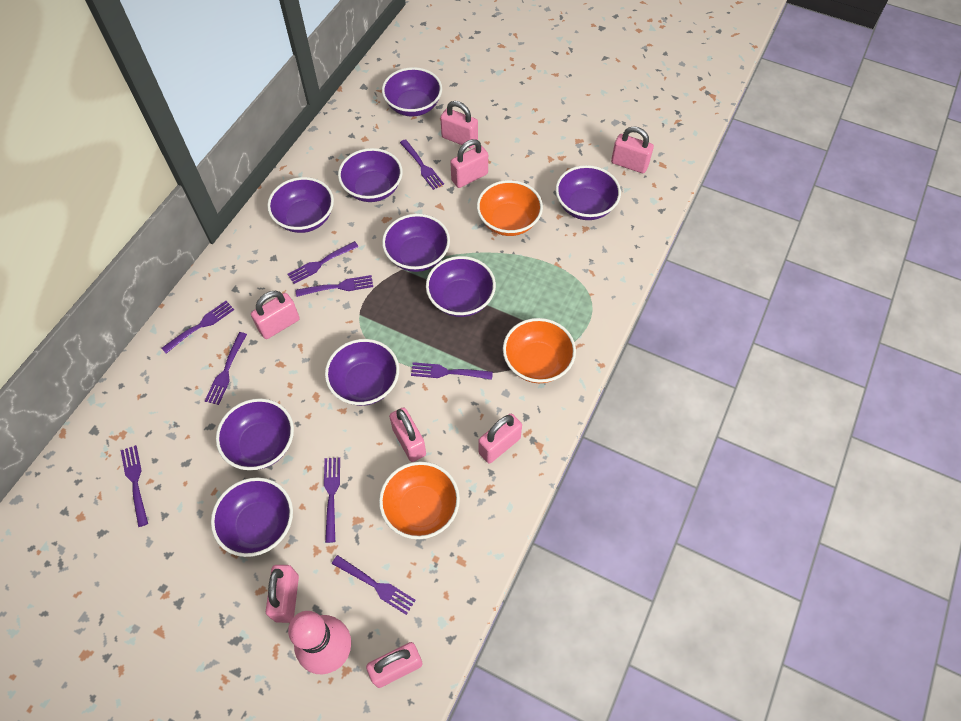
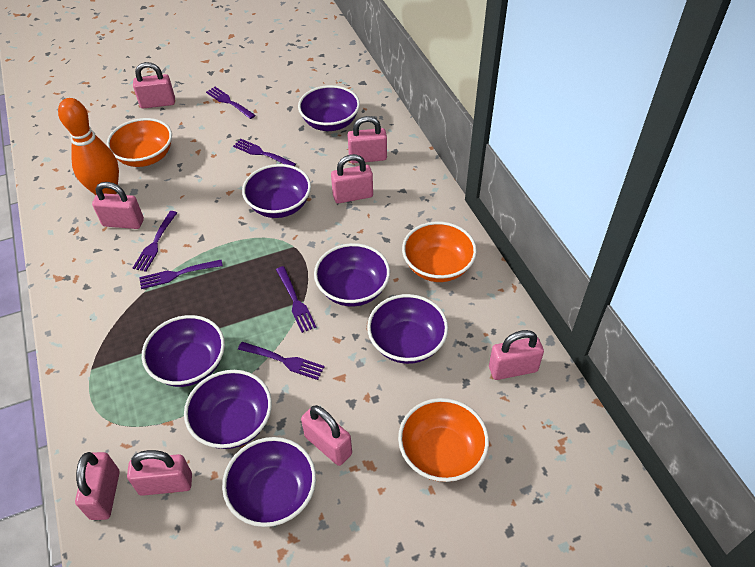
orange bowling pin: none = 0 -> [58,98,119,195] = 1
pink bowling pin: [288,611,351,674] = 1 -> none = 0
purple bowl: [211,477,293,557] [216,398,294,470] [267,177,334,233] [325,339,399,406] [338,148,403,202] [382,67,442,116] [382,214,450,272] [426,256,496,317] [555,165,621,220] = 9 -> [142,315,225,387] [184,370,272,449] [222,437,316,527] [242,164,311,218] [298,85,360,131] [314,243,390,307] [367,294,448,364] = 7
purple fork: [121,445,148,527] [162,301,234,354] [205,332,247,405] [287,241,359,284] [296,275,373,297] [324,457,340,543] [332,555,415,615] [400,139,444,190] [411,362,493,380] = 9 -> [133,211,177,272] [139,260,223,289] [206,87,256,119] [233,139,296,166] [238,342,325,380] [276,266,317,333] = 6

